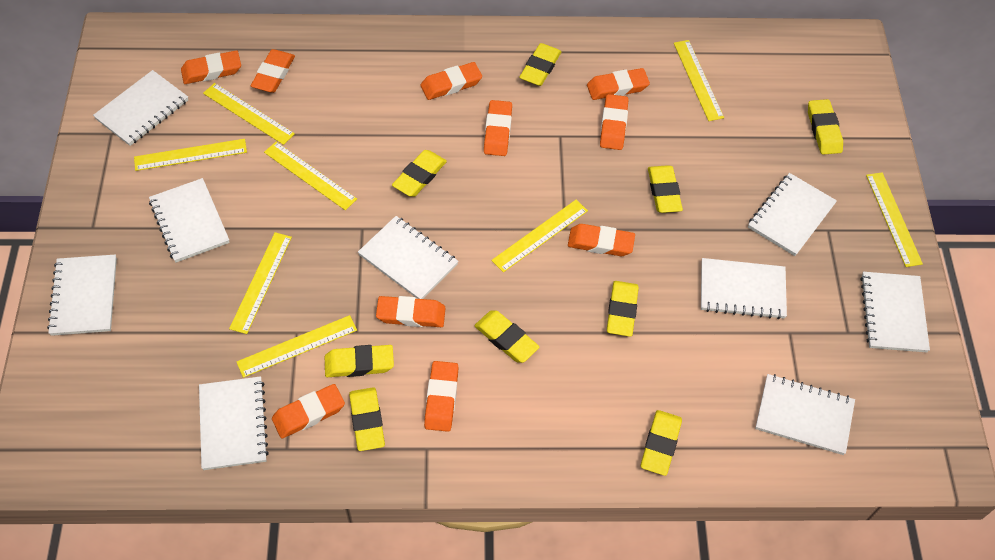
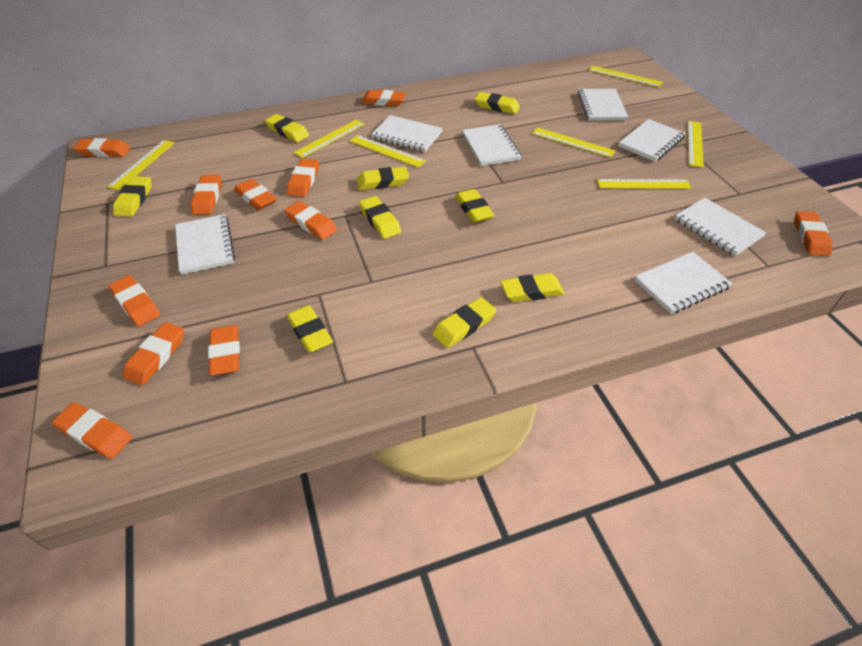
orange eraser: [181,51,241,84] [251,49,295,93] [272,384,345,438] [376,296,445,327] [421,62,482,100] [424,361,459,432] [484,100,512,156] [568,224,635,256] [587,68,650,100] [600,94,629,150] = 10 -> [52,402,132,459] [74,138,130,157] [109,275,160,326] [123,322,184,386] [191,175,221,214] [208,325,240,376] [234,179,277,210] [285,201,337,240] [287,158,319,197] [361,90,406,107] [794,211,833,256] = 11
white notebook: [47,254,117,336] [93,70,188,146] [149,178,230,263] [199,376,269,470] [358,216,458,299] [701,258,787,319] [748,173,837,256] [755,374,855,455] [860,272,930,352] = 9 -> [175,214,235,275] [371,115,443,152] [462,124,522,166] [578,89,628,121] [618,119,686,162] [634,252,732,314] [675,197,766,256] = 7
yellow ruler: [134,139,247,171] [203,83,295,145] [229,232,292,334] [237,315,357,378] [264,142,357,210] [491,200,588,272] [674,40,724,121] [866,172,923,267] = 8 -> [107,140,175,190] [294,120,365,158] [350,135,426,168] [532,127,615,158] [589,66,663,87] [597,179,691,189] [688,121,704,168] = 7

